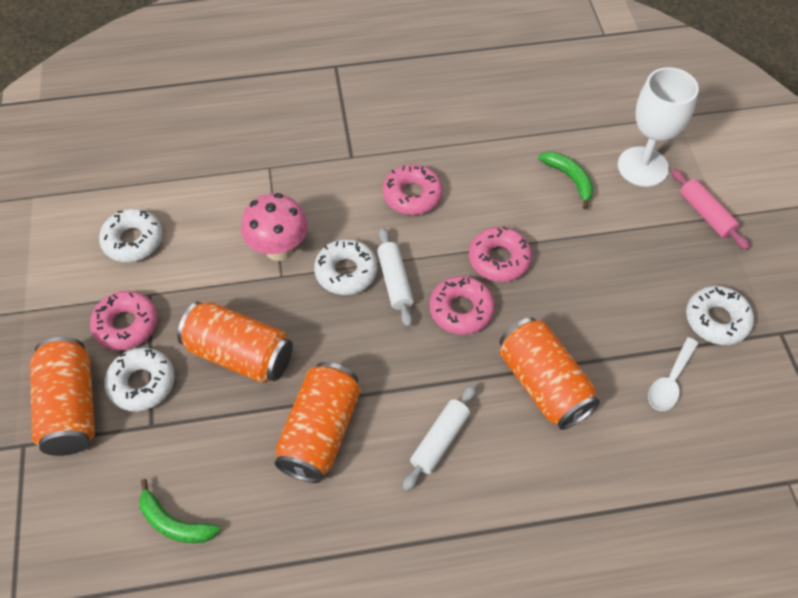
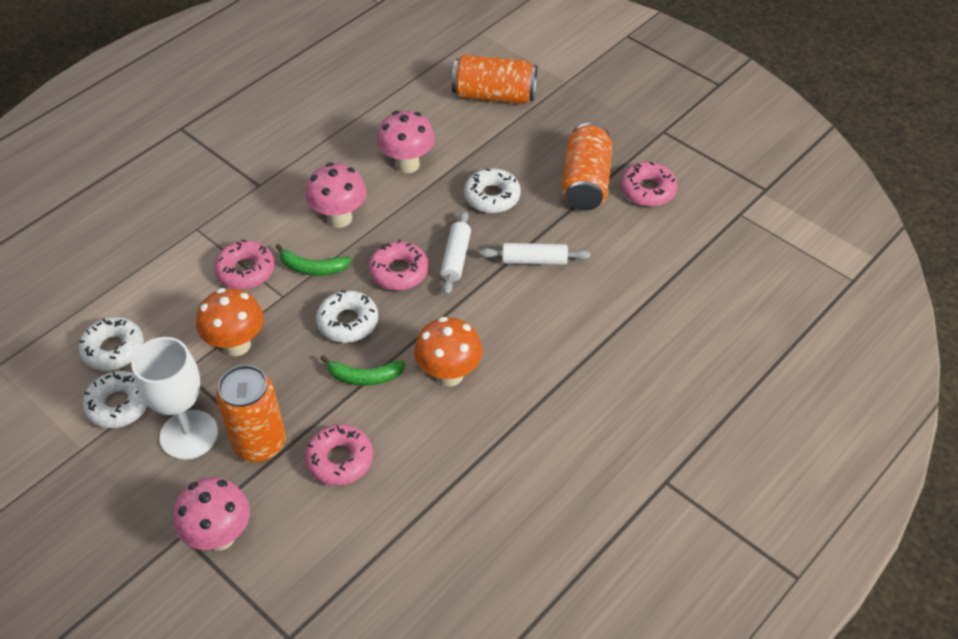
orange can: [30,337,95,456] [177,302,293,383] [275,362,361,483] [499,317,600,430] = 4 -> [216,365,286,462] [452,55,537,104] [561,123,613,210] = 3
orange mushroom: none = 0 -> [196,288,264,356] [414,317,483,387] = 2
pink mushroom: [241,193,308,261] = 1 -> [173,477,250,551] [306,163,367,228] [376,111,435,173] = 3
pink rolling pin: [671,169,750,250] = 1 -> none = 0
white spoon: [648,337,699,411] = 1 -> none = 0

